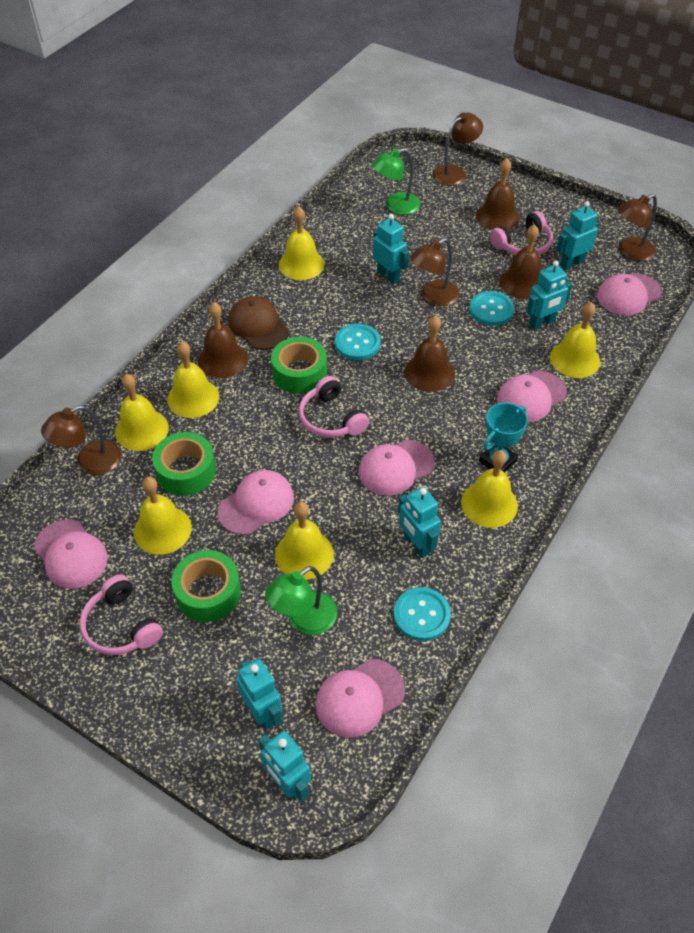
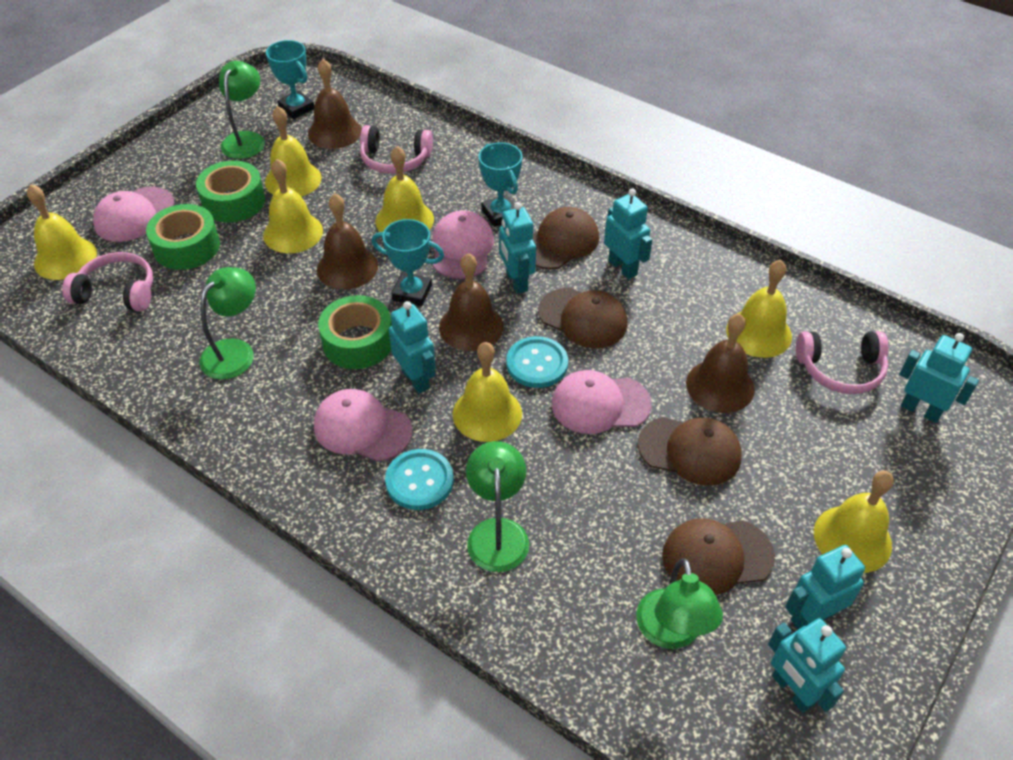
brown cap: [228,296,289,350] = 1 -> [533,207,599,269] [538,288,627,348] [638,417,742,486] [662,518,775,595] = 4
brown lamp: [41,405,121,475] [410,238,460,306] [432,113,483,186] [617,194,657,261] = 4 -> none = 0
green lamp: [265,566,337,635] [372,148,421,215] = 2 -> [199,267,256,380] [219,61,265,159] [466,441,529,572] [636,558,723,649] = 4
pink cap: [34,520,108,589] [217,470,294,535] [316,659,405,738] [359,440,435,496] [497,371,567,422] [597,273,662,315] = 6 -> [93,187,175,242] [314,389,412,462] [432,210,494,279] [552,370,652,434] = 4
turquoise button: [335,324,381,360] [394,587,451,641] [469,291,514,326] = 3 -> [385,449,454,510] [506,336,568,388] = 2
turquoise trophy: [479,403,528,473] = 1 -> [266,40,314,119] [372,219,444,307] [478,142,522,227] = 3

